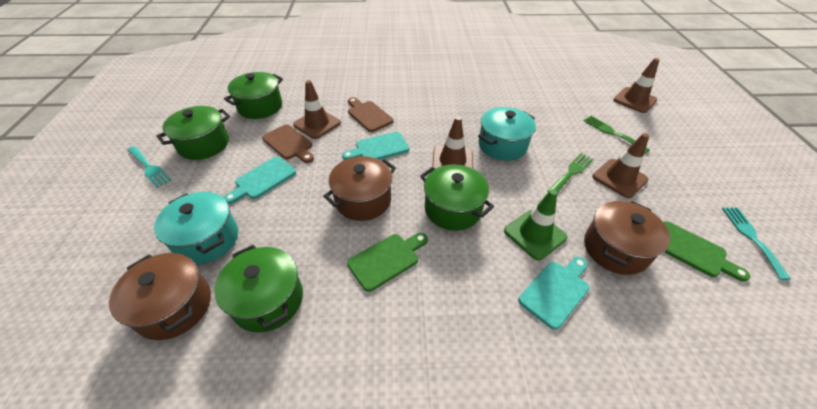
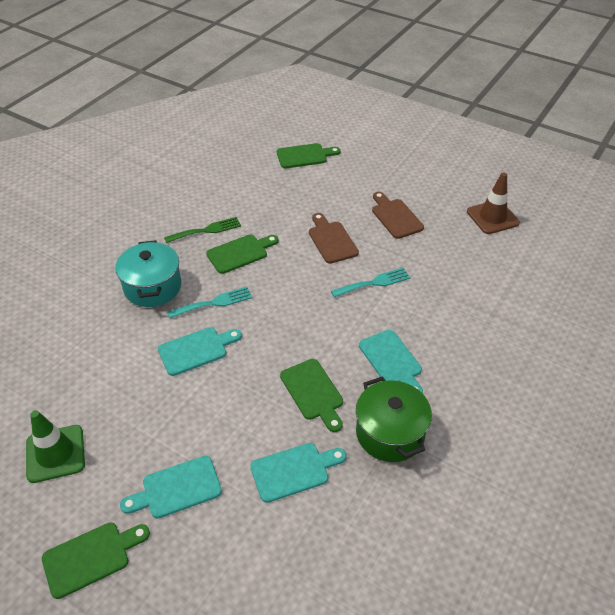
brown pot: [109,253,211,340] [323,156,396,221] [584,201,670,275] = 3 -> none = 0
brown traffic cone: [293,80,341,139] [432,116,473,169] [592,133,649,198] [613,58,659,113] = 4 -> [467,172,520,234] = 1
green cutting board: [347,233,428,292] [664,221,750,282] = 2 -> [42,522,150,599] [206,235,279,274] [277,143,341,168] [280,359,343,432] = 4
green fork: [548,153,594,193] [583,116,650,153] = 2 -> [164,217,241,243] = 1
green pot: [157,106,230,160] [214,245,303,332] [224,72,283,119] [420,164,494,231] = 4 -> [356,377,432,462] = 1
turquoise cutting board: [224,157,296,204] [342,132,409,160] [518,256,589,330] = 3 -> [120,456,222,519] [158,327,242,376] [250,443,347,503] [359,330,423,393] = 4
turquoise pot: [154,192,238,264] [478,107,536,161] = 2 -> [115,240,181,307] = 1

